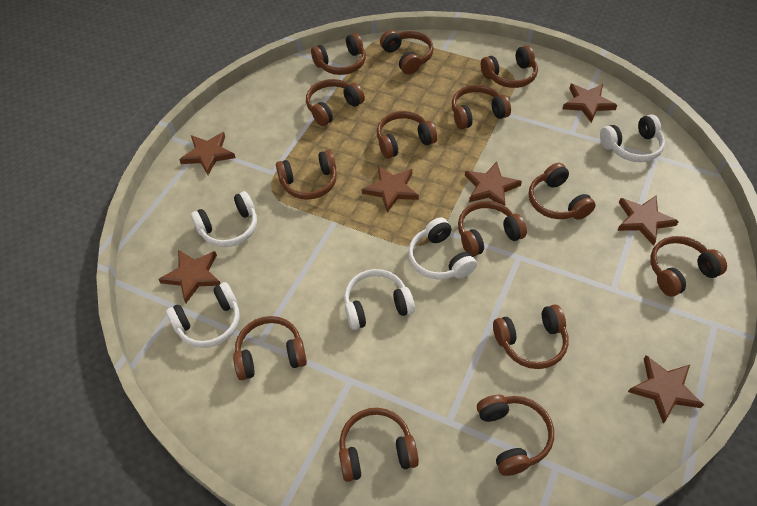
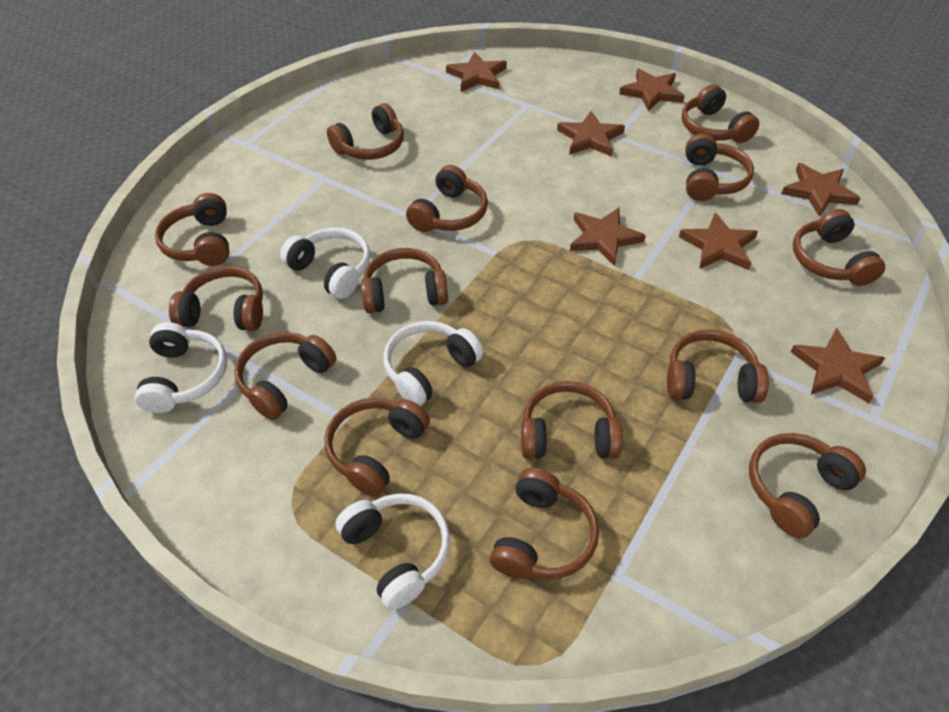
white headphones: [166,282,240,348] [191,191,257,247] [344,269,415,330] [408,217,477,280] [600,114,665,162] = 5 -> [135,322,227,413] [280,228,370,299] [335,493,450,610] [383,321,483,406] = 4

